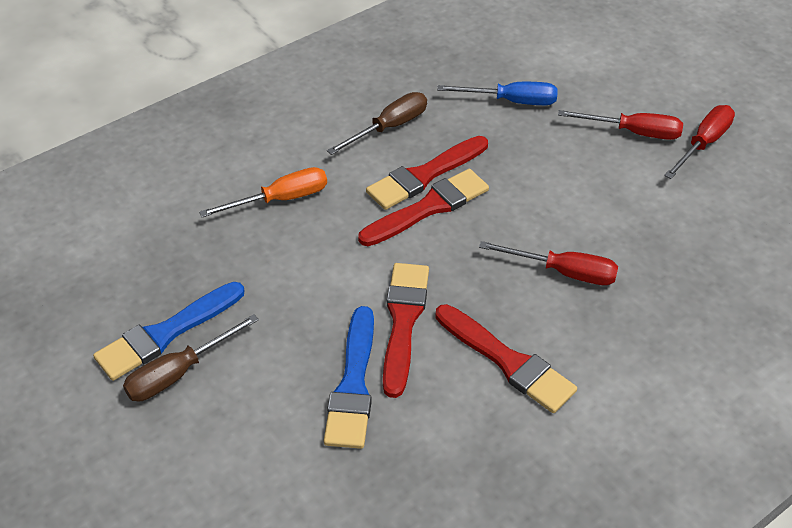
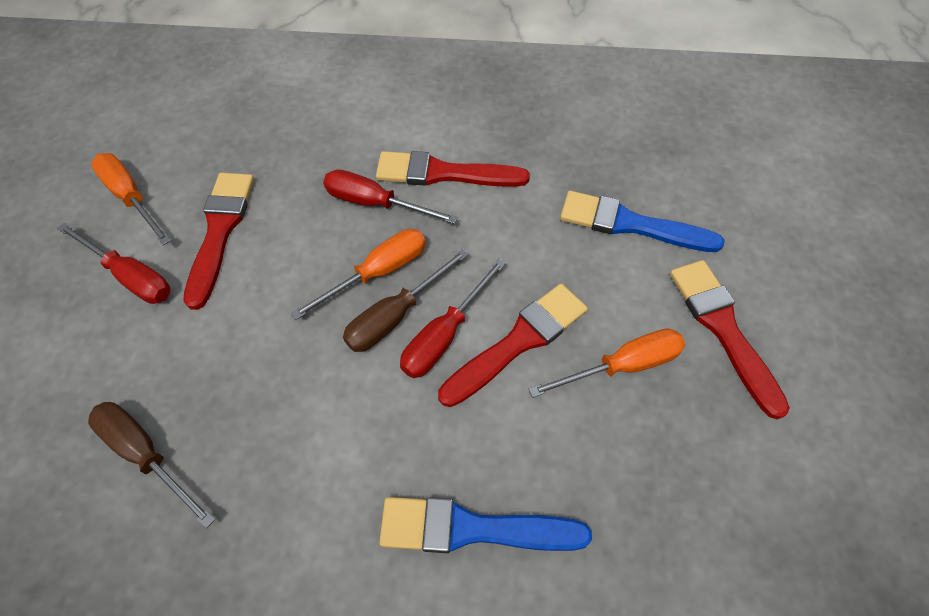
blue screwdriver: [437,82,558,105] = 1 -> none = 0
orange screwdriver: [199,167,327,217] = 1 -> [91,153,171,245] [291,229,426,320] [529,328,685,398] = 3

